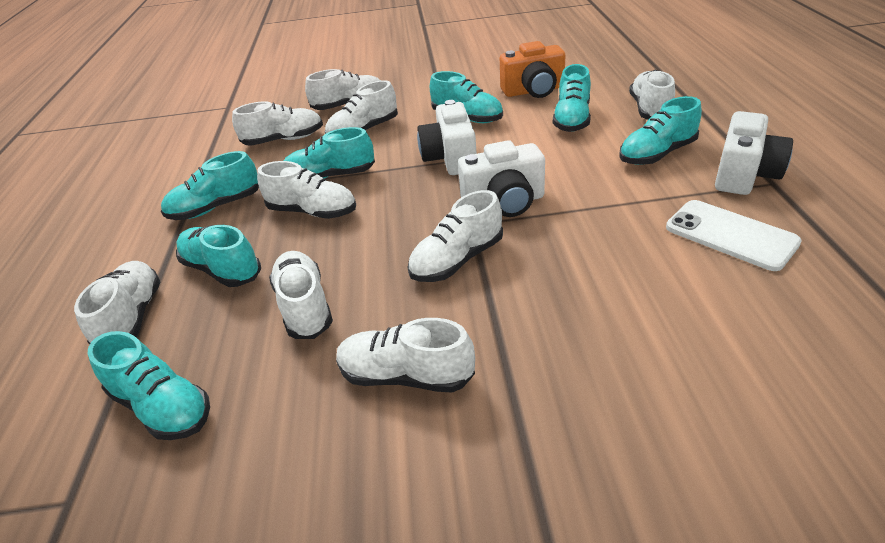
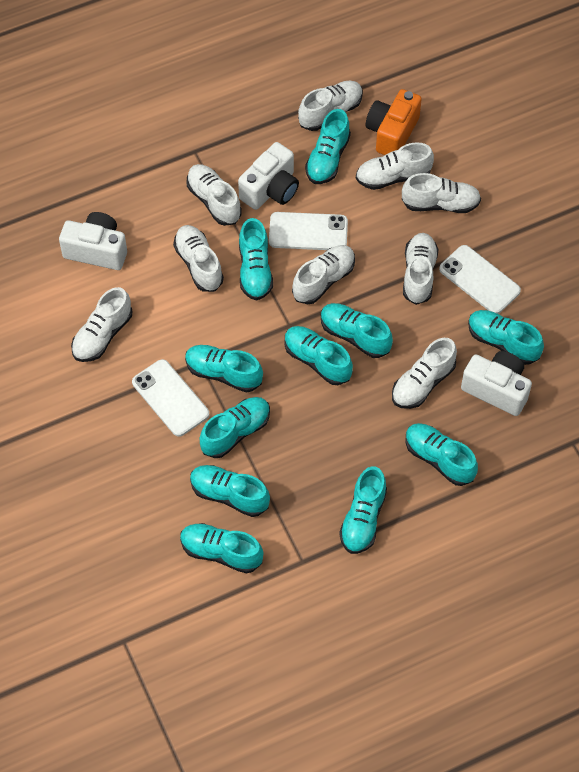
turquoise shoe: [88,331,210,440] [161,151,259,220] [176,225,261,287] [284,127,375,178] [430,71,503,123] [553,64,591,132] [619,96,702,165] = 7 -> [180,523,263,574] [185,345,263,393] [190,465,270,517] [200,397,270,458] [239,218,273,301] [284,326,353,385] [305,109,351,184] [321,303,393,358] [339,466,387,554] [406,423,478,486] [468,310,544,365] = 11
white phone: [666,200,802,271] = 1 -> [132,359,209,437] [269,212,348,250] [439,245,521,314] = 3

